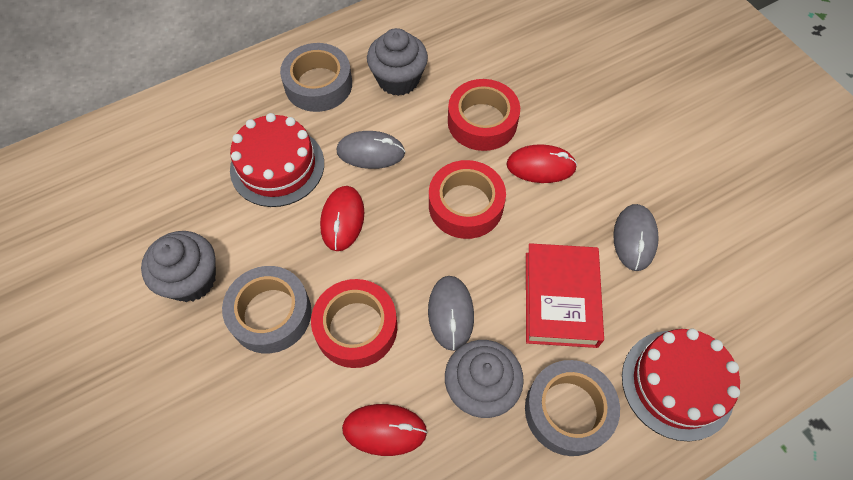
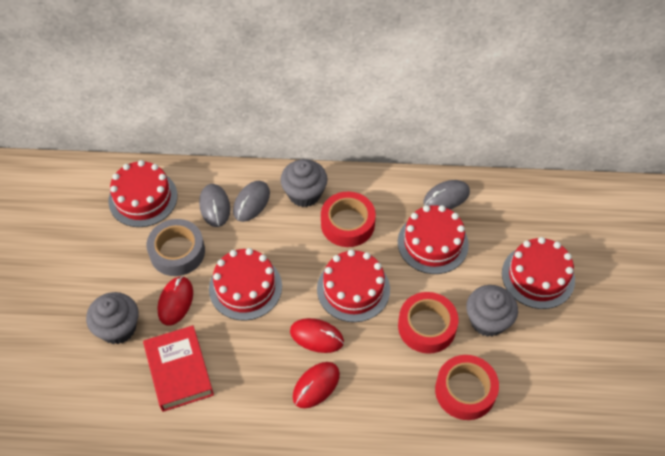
grey tape: [222,266,312,353] [280,43,352,112] [525,360,620,456] = 3 -> [147,219,205,276] = 1
red cake: [230,113,324,207] [622,329,740,441] = 2 -> [108,160,178,227] [209,248,282,321] [317,249,390,322] [398,205,469,274] [502,237,575,309] = 5

